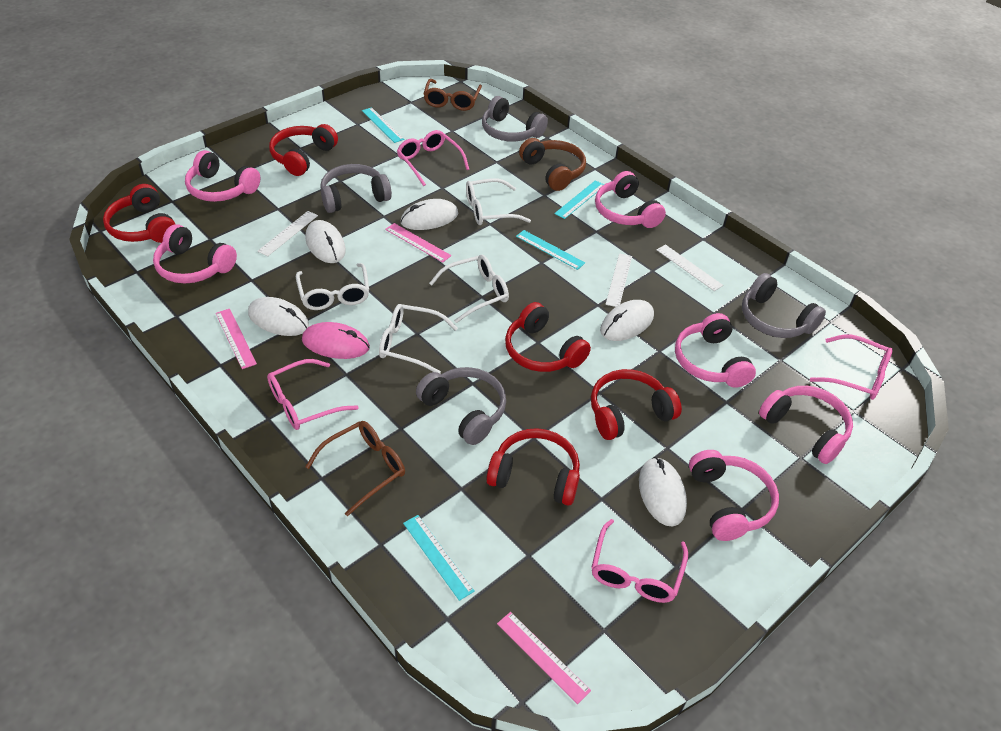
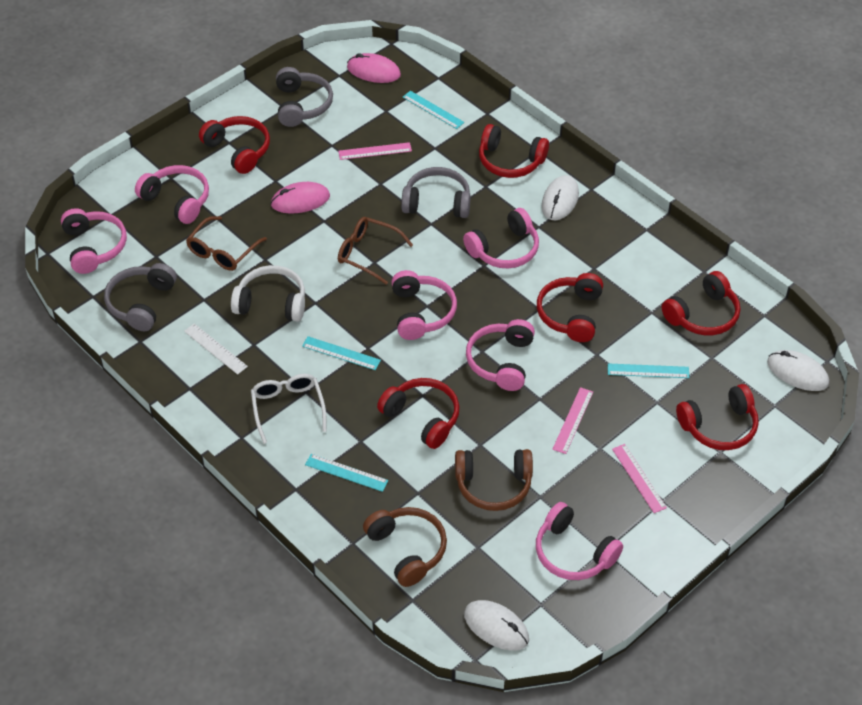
brown headphones: [519,138,586,191] = 1 -> [363,507,447,587] [455,449,533,511] = 2
grey headphones: [320,164,392,213] [416,367,506,445] [482,96,548,142] [742,273,826,338] = 4 -> [104,263,177,331] [276,67,333,127] [401,167,471,218] = 3
pink glasses: [267,359,358,430] [397,130,469,186] [591,519,688,603] [810,334,893,400] = 4 -> none = 0
pink mouse: [302,322,370,359] = 1 -> [271,182,330,214] [347,53,401,83] = 2
red headphones: [103,184,175,243] [269,124,338,176] [487,428,580,506] [505,302,591,372] [591,369,682,440] = 5 -> [199,116,270,174] [377,378,460,449] [479,124,549,178] [537,273,603,342] [662,271,740,335] [676,384,759,450] = 6
white glasses: [296,263,369,310] [379,304,458,373] [429,255,509,323] [466,178,531,225] = 4 -> [251,374,327,444] = 1
white headphones: none = 0 -> [231,265,305,322] = 1
white mouse: [248,297,309,336] [305,220,346,263] [400,199,458,230] [600,300,654,341] [639,457,687,527] = 5 -> [464,600,529,651] [542,175,579,220] [767,350,829,391] = 3
white ruler: [257,211,318,256] [605,253,632,307] [657,244,723,291] = 3 -> [184,324,248,375] = 1

